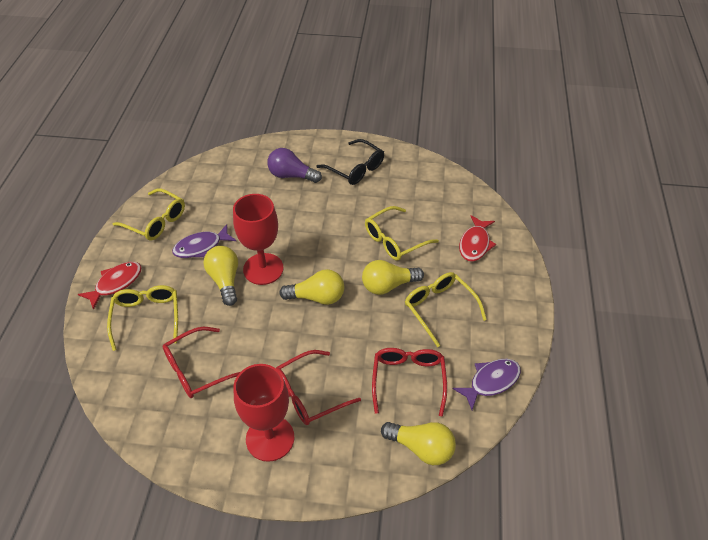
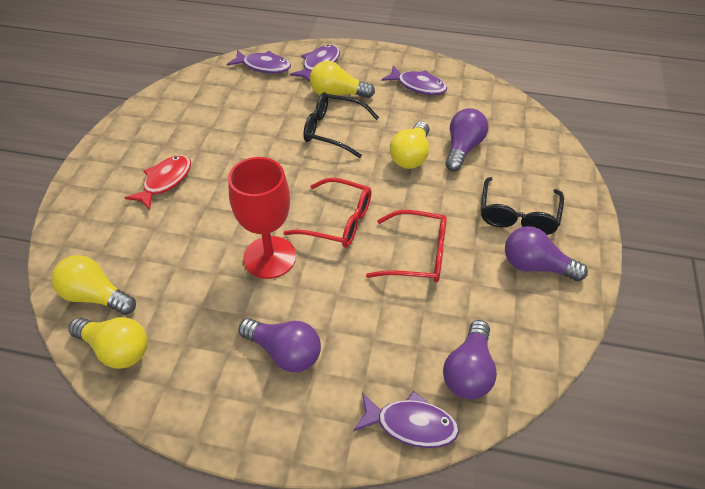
black glasses: [316,139,384,185] = 1 -> [303,92,379,158] [481,177,564,235] = 2
purple fish: [172,224,236,258] [453,359,521,410] = 2 -> [227,50,291,73] [290,45,340,82] [353,391,459,448] [381,66,447,95] = 4
purple light bulb: [267,148,322,183] = 1 -> [239,318,321,372] [443,320,497,400] [445,108,488,171] [505,226,588,281] = 4
red fish: [77,262,141,310] [459,215,496,261] = 2 -> [125,155,191,211] = 1
red glasses: [163,327,240,398] [276,350,361,425] [372,348,447,417] = 3 -> [283,178,371,248] [366,210,447,282] = 2
red goblet: [233,194,284,285] [233,364,294,462] = 2 -> [228,157,296,279] = 1
yellow glasses: [107,285,178,351] [113,188,185,240] [365,206,439,261] [405,272,487,347] = 4 -> none = 0

